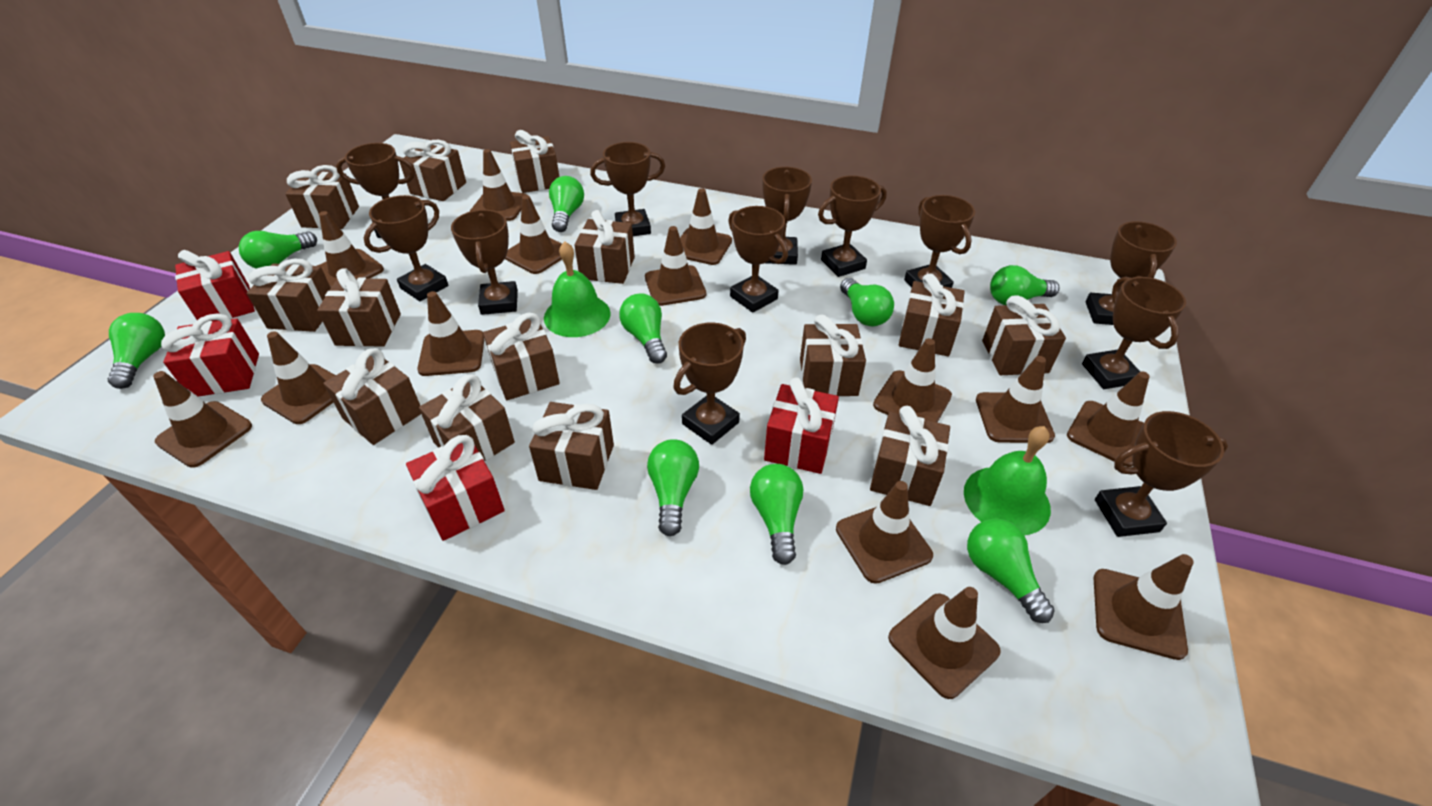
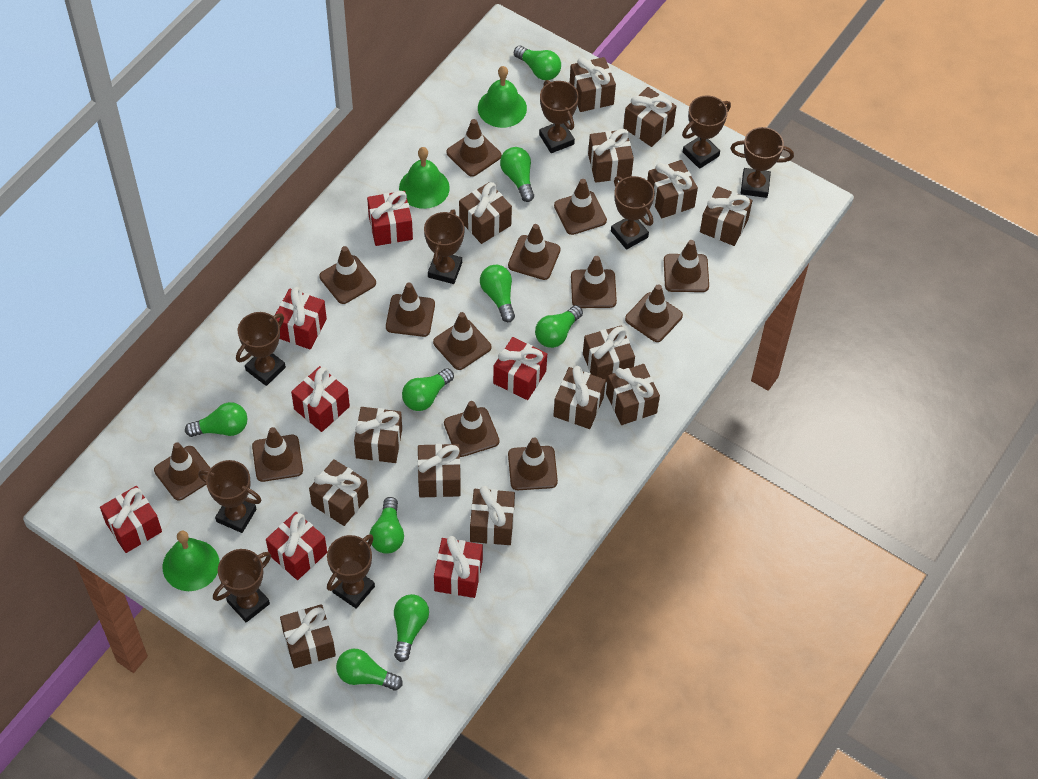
brown traffic cone: [153,371,252,468] [261,331,336,424] [317,211,384,287] [417,291,485,376] [470,149,527,221] [505,195,562,274] [645,226,706,306] [680,188,732,265] [836,481,933,584] [873,338,952,423] [888,587,1001,699] [976,356,1055,443] [1067,371,1150,467] [1094,554,1194,660] = 14 -> [154,442,211,501] [252,427,303,482] [319,246,376,304] [386,282,435,337] [433,312,491,370] [444,401,500,457] [446,119,502,177] [508,224,560,280] [508,437,558,490] [554,179,607,235] [571,256,617,308] [625,284,683,342] [664,240,709,292] = 13
brown trophy: [336,143,415,238] [364,195,448,301] [451,210,518,315] [590,142,665,236] [673,322,746,445] [728,206,788,313] [762,167,812,265] [818,175,887,277] [904,195,975,288] [1082,277,1186,389] [1085,221,1177,325] [1095,411,1228,537] = 12 -> [198,460,262,533] [213,549,271,622] [236,312,286,386] [327,534,375,609] [424,209,465,284] [539,80,579,153] [611,176,655,250] [682,95,731,169] [730,127,794,198] = 9
green bell: [544,242,611,337] [964,426,1051,535] = 2 -> [163,531,220,591] [399,147,450,209] [478,66,527,128] = 3
red gift: [161,313,259,397] [175,250,255,322] [406,435,505,541] [764,377,839,474] = 4 -> [100,486,162,553] [266,512,327,580] [275,287,327,349] [291,366,350,432] [367,191,413,246] [434,536,483,598] [493,337,547,400] = 7

